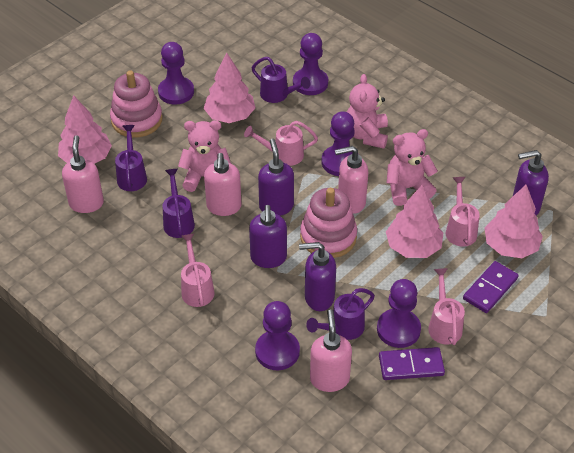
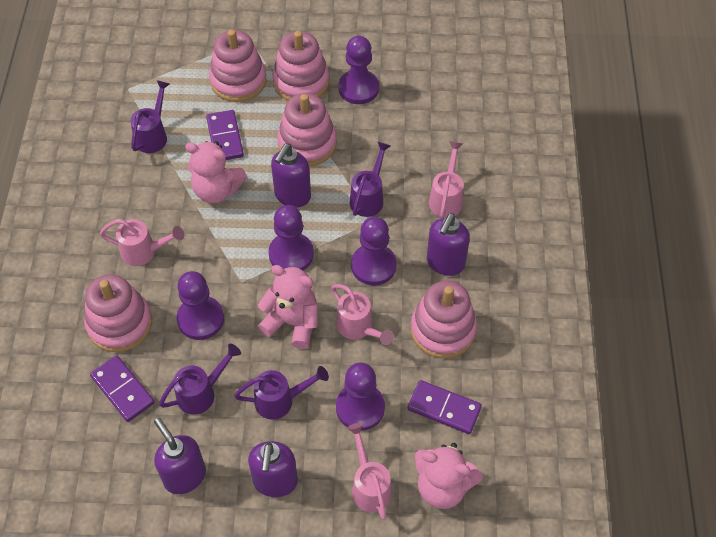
pink soap dispenser: [62,135,104,213] [204,153,242,216] [310,309,352,392] [335,146,368,214] = 4 -> none = 0
pink stacking toy: [110,70,162,138] [300,188,357,258] = 2 -> [84,274,152,352] [209,30,267,102] [272,31,329,101] [277,93,337,166] [411,280,477,358] = 5
pink tree: [58,95,112,164] [204,53,256,123] [386,185,443,258] [485,185,543,258] = 4 -> none = 0
purple domino: [379,347,445,380] [463,261,519,313] = 2 -> [90,355,155,422] [206,110,244,160] [408,380,482,434] = 3

